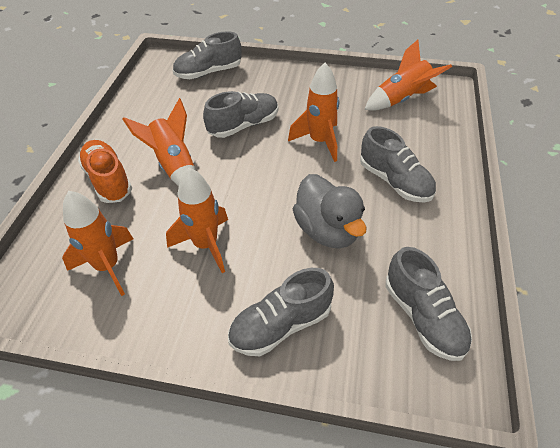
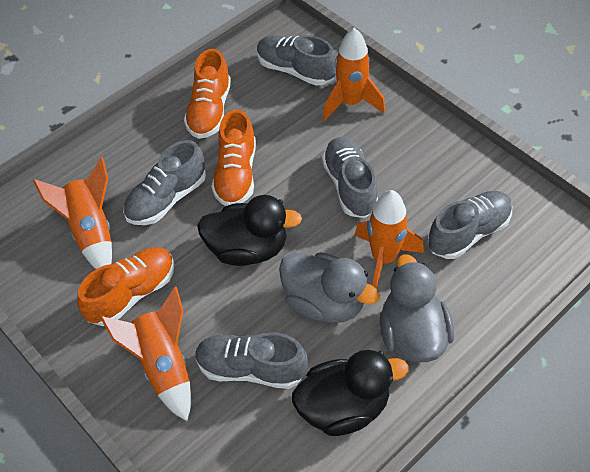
black duck: none = 0 -> [197,195,302,266] [292,350,408,436] = 2
grey duck: [293,174,367,249] = 1 -> [279,252,380,323] [380,254,454,362] = 2
orange rocket: [62,191,134,296] [122,98,195,186] [166,168,228,273] [288,63,339,162] [364,40,452,111] = 5 -> [33,157,112,269] [100,287,191,421] [323,28,385,121] [355,190,424,288] = 4
orange shoe: [78,140,132,203] = 1 -> [77,247,174,326] [184,49,231,139] [211,109,256,206] = 3

